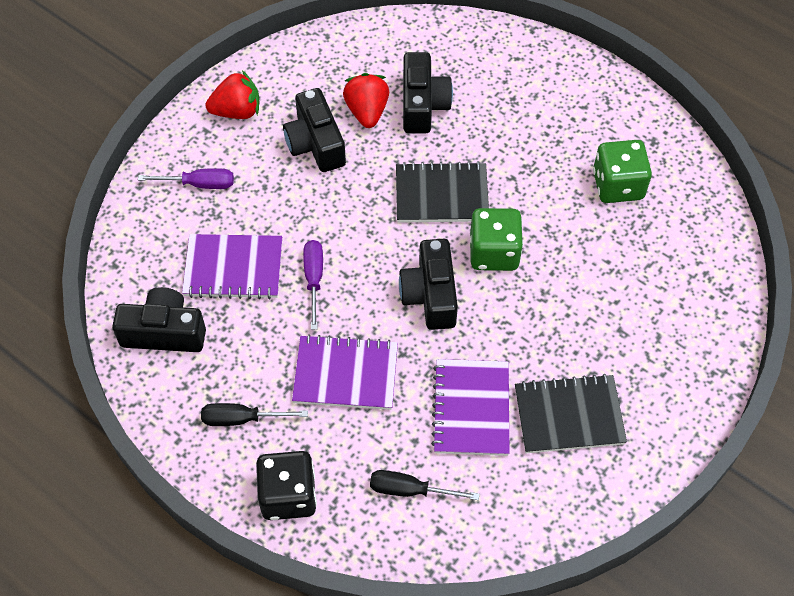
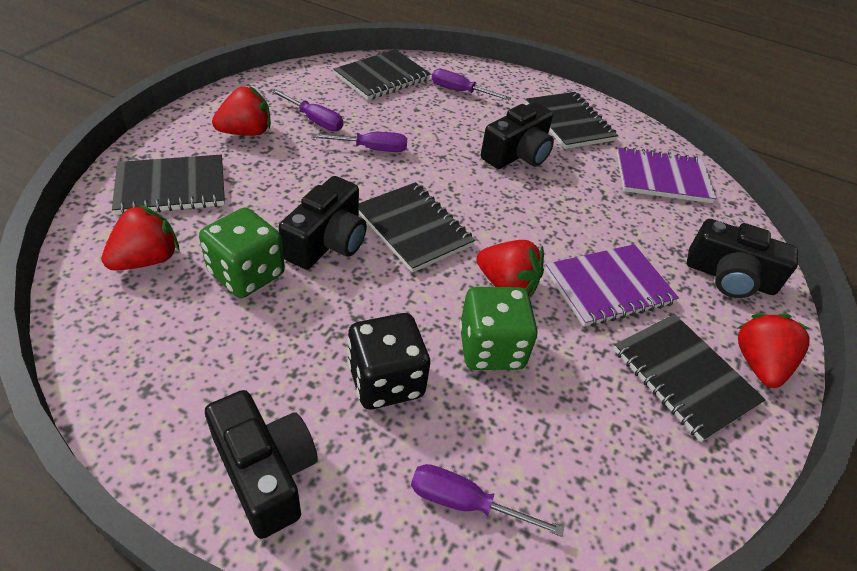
black notebook: [396,161,489,223] [515,374,627,453] = 2 -> [112,155,225,215] [334,49,431,100] [359,182,475,273] [526,92,618,149] [614,314,766,442] = 5
black screwdriver: [201,403,308,426] [370,470,479,500] = 2 -> none = 0
purple notebook: [182,234,282,299] [292,334,398,410] [431,359,509,456] = 3 -> [545,244,679,327] [617,147,716,203] = 2
purple screwdriver: [138,168,234,189] [303,240,323,330] = 2 -> [271,89,343,131] [311,132,407,152] [411,464,564,537] [432,69,511,101] = 4
red strawberry: [205,70,259,119] [343,73,389,128] = 2 -> [102,204,179,271] [212,86,271,136] [476,240,544,296] [737,314,810,388] = 4

